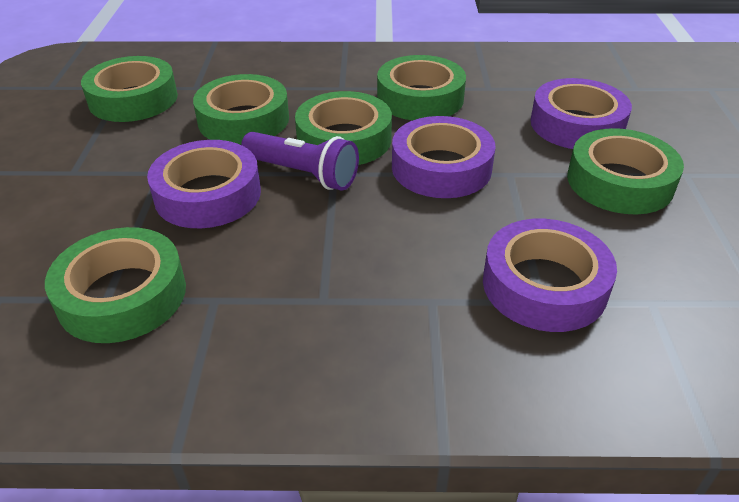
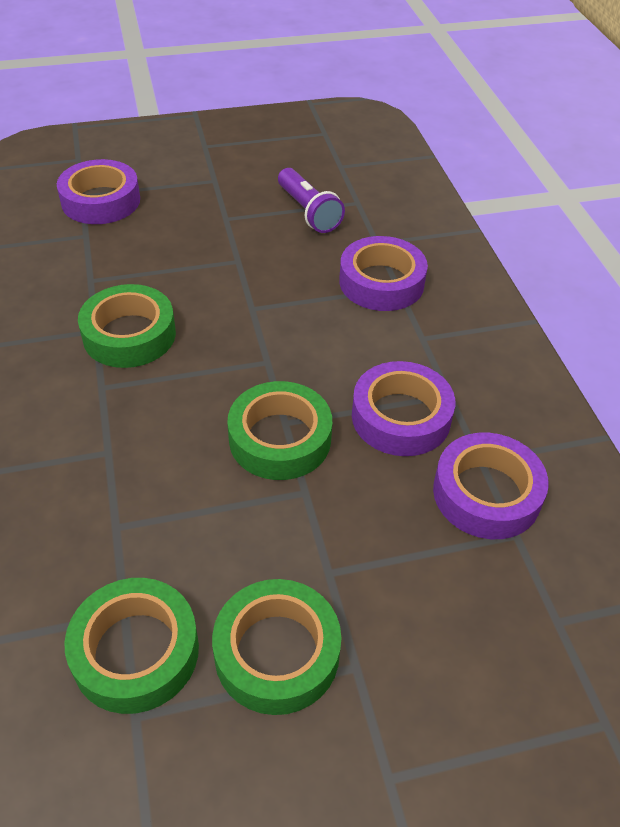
green tape: [45,227,186,343] [81,56,178,122] [193,74,289,145] [295,91,392,165] [377,55,466,121] [567,128,684,214] = 6 -> [64,578,199,714] [78,284,176,368] [212,579,341,715] [227,381,332,480] = 4

